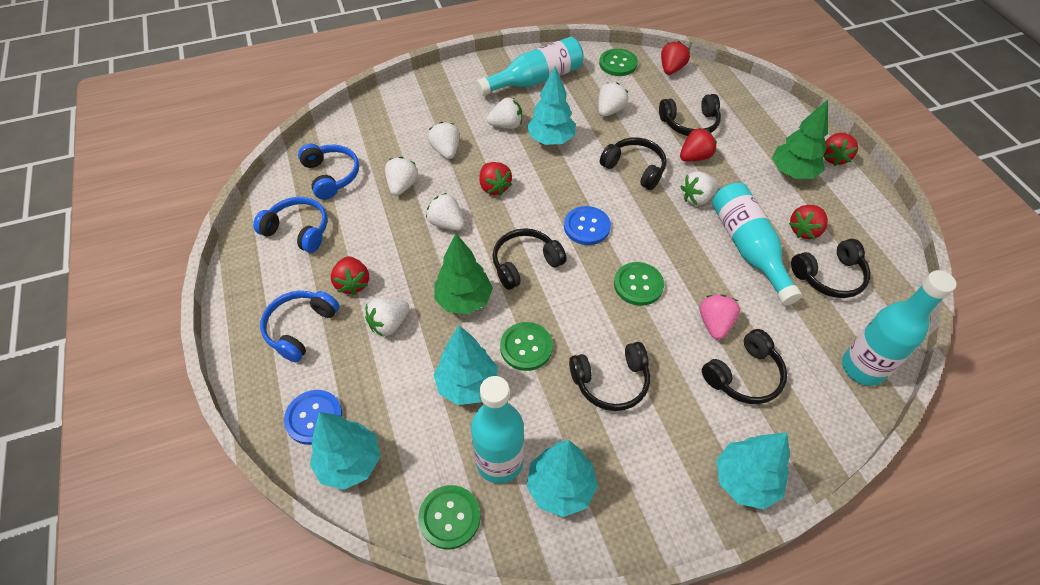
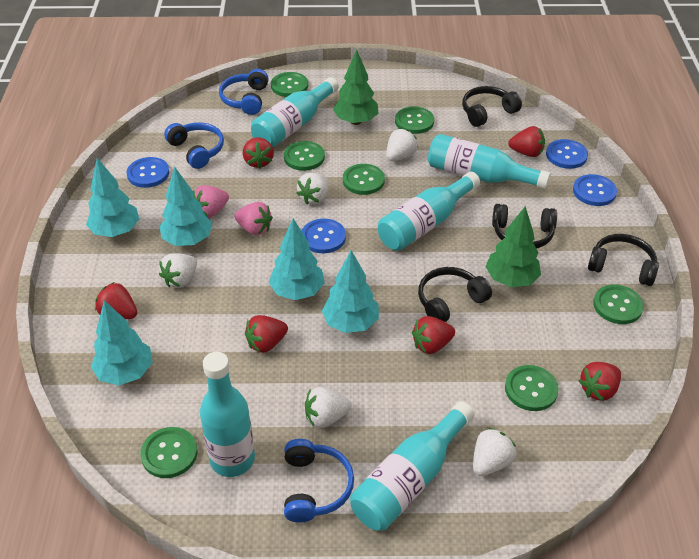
black headphones: [492,228,567,290] [569,342,650,411] [600,138,667,190] [659,94,721,136] [702,329,787,404] [791,239,871,298] = 6 -> [418,267,492,322] [462,86,522,127] [492,204,557,249] [588,234,659,286] = 4
blue button: [284,390,343,445] [564,206,611,245] = 2 -> [126,157,169,188] [302,219,346,253] [546,139,588,169] [573,174,617,206] = 4
green button: [418,485,480,550] [500,322,553,371] [599,49,638,76] [614,262,664,306] = 4 -> [140,427,197,478] [271,72,308,97] [284,141,325,171] [343,164,385,195] [395,106,434,134] [505,365,559,411] [593,285,644,324] = 7
pink strawberry: [700,294,740,340] = 1 -> [193,185,229,218] [234,202,273,235] = 2
turquoise bottle: [471,376,524,484] [476,37,584,96] [712,183,802,305] [842,270,956,386] = 4 -> [200,352,255,477] [251,77,339,147] [350,401,475,531] [378,172,480,251] [428,134,551,189] = 5
white strawberry: [365,298,410,336] [385,157,418,196] [426,193,464,231] [428,122,460,159] [487,97,522,129] [598,82,628,117] [680,171,719,206] = 7 -> [159,254,197,288] [296,173,328,204] [305,387,351,428] [386,129,418,161] [473,427,516,476] = 5

